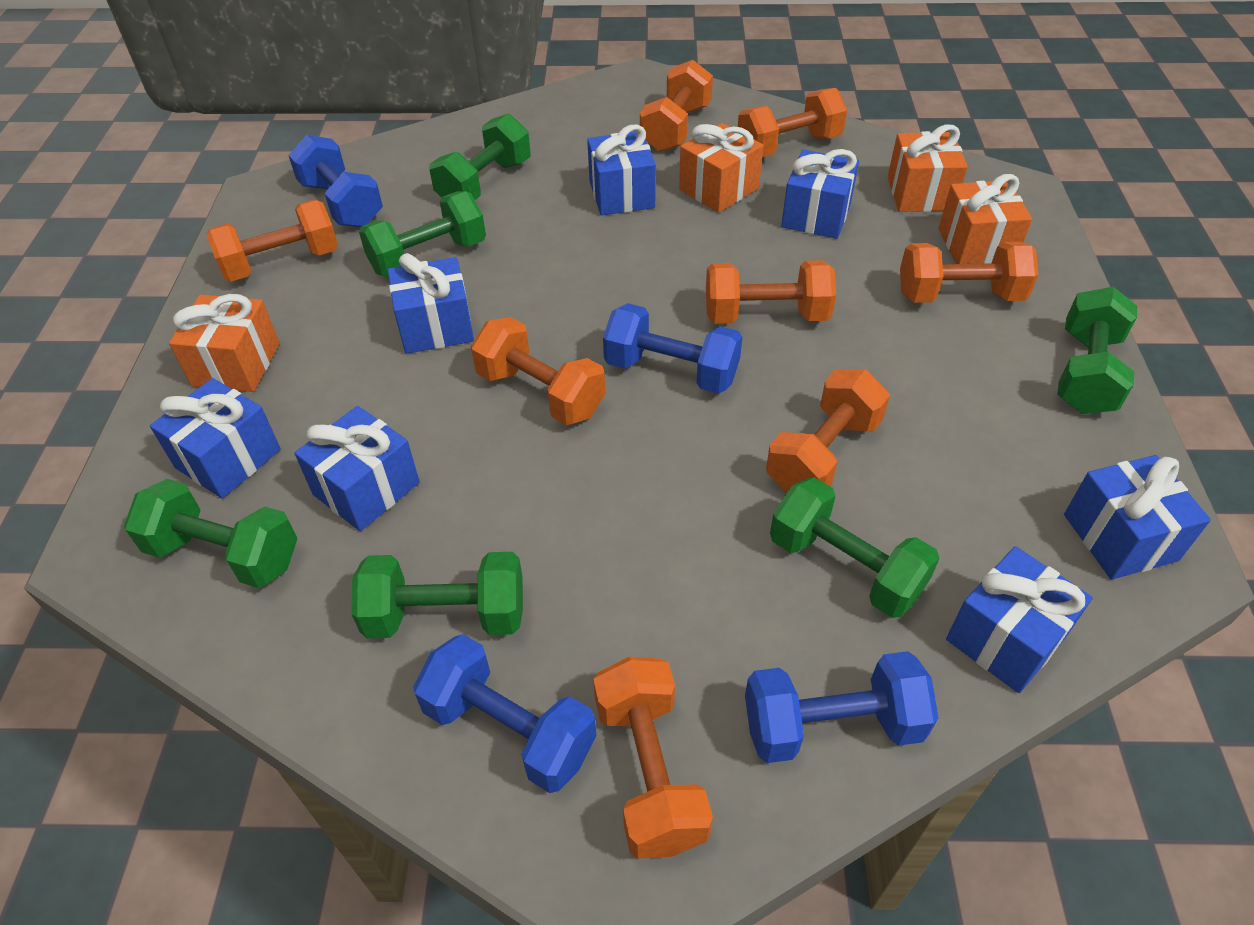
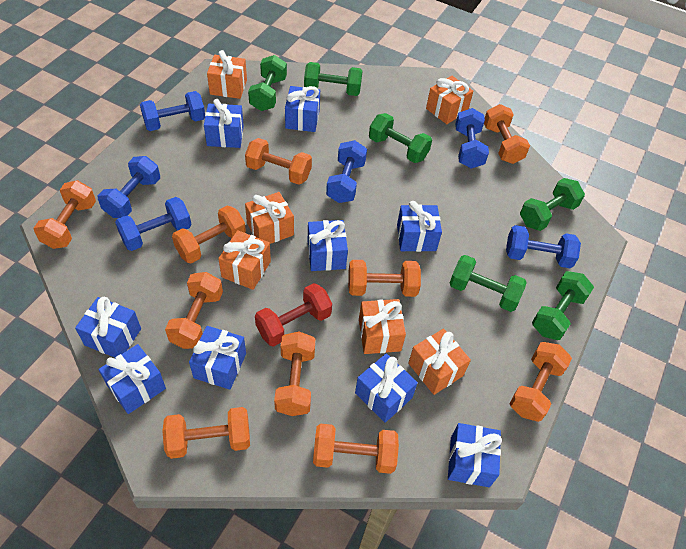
blue dumbbell: [288,135,383,227] [413,634,596,793] [603,303,742,394] [745,651,938,763] = 4 -> [98,156,160,218] [115,197,192,251] [140,91,205,131] [326,140,367,203] [455,108,489,169] [506,225,581,268] = 6
blue gift: [150,378,281,499] [295,406,420,531] [388,253,474,354] [587,124,656,215] [781,149,859,239] [946,546,1093,693] [1064,455,1211,579] = 7 -> [75,297,141,357] [98,344,166,414] [189,326,246,390] [204,99,244,148] [285,86,320,132] [308,220,348,271] [355,353,418,423] [397,201,442,252] [448,423,502,487] = 9
orange dumbbell: [206,199,338,282] [471,317,605,425] [593,657,713,859] [640,60,713,152] [706,260,836,324] [738,88,847,157] [766,369,890,493] [900,241,1038,303] = 8 -> [33,180,96,249] [162,407,250,459] [165,272,223,349] [172,205,246,264] [245,138,312,185] [274,332,315,416] [313,424,399,474] [348,260,421,297] [484,104,530,164] [509,342,572,422] = 10
orange gift: [169,294,280,392] [679,123,763,213] [887,125,968,212] [939,174,1032,264] = 4 -> [207,50,247,99] [218,230,271,290] [245,192,294,244] [359,299,406,354] [408,328,471,395] [426,76,473,124] = 6
red dumbbell: none = 0 -> [255,283,332,347] = 1

